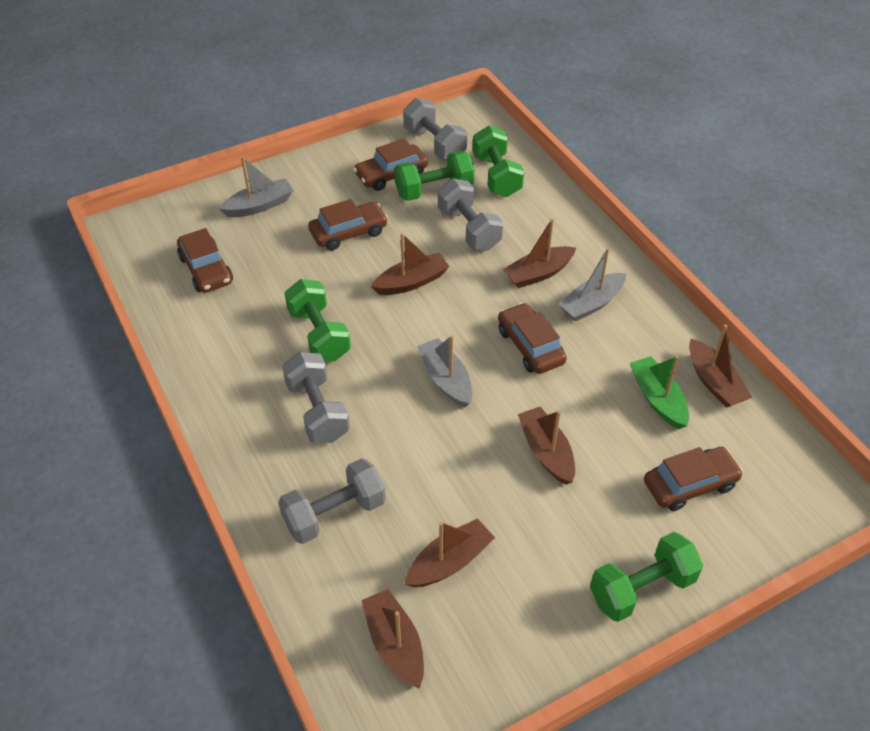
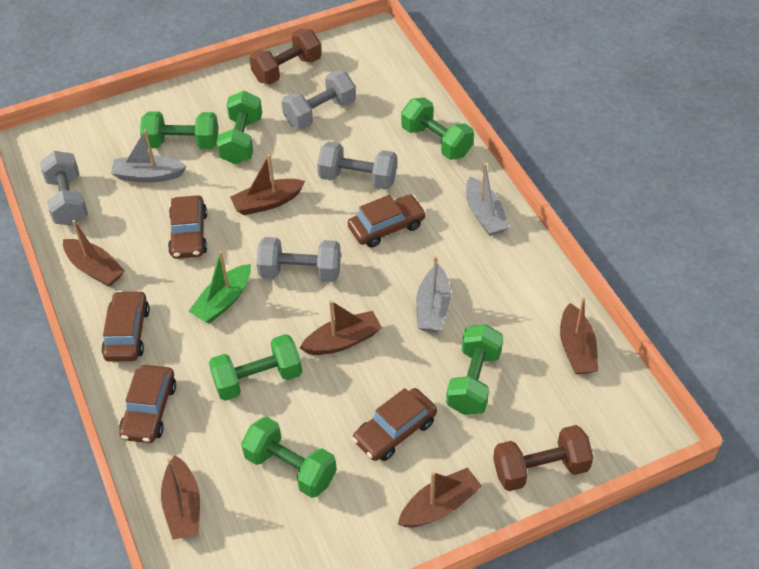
brown dumbbell: none = 0 -> [249,29,322,84] [493,425,594,491] = 2
green dumbbell: [285,279,351,362] [394,151,474,201] [473,125,524,197] [590,532,703,622] = 4 -> [140,111,218,149] [209,334,302,401] [216,91,262,164] [241,417,337,498] [401,98,474,160] [446,324,503,415] = 6

